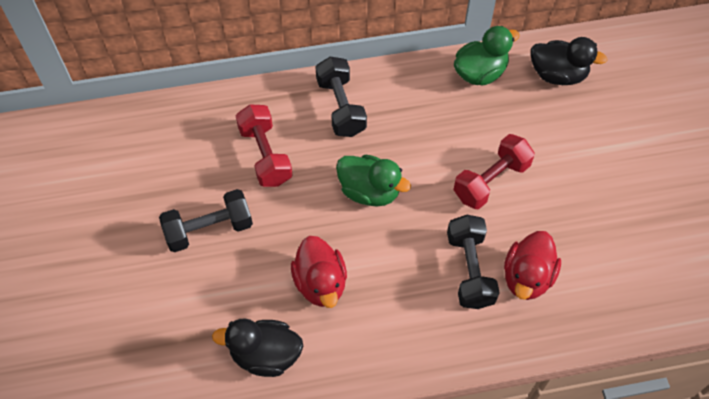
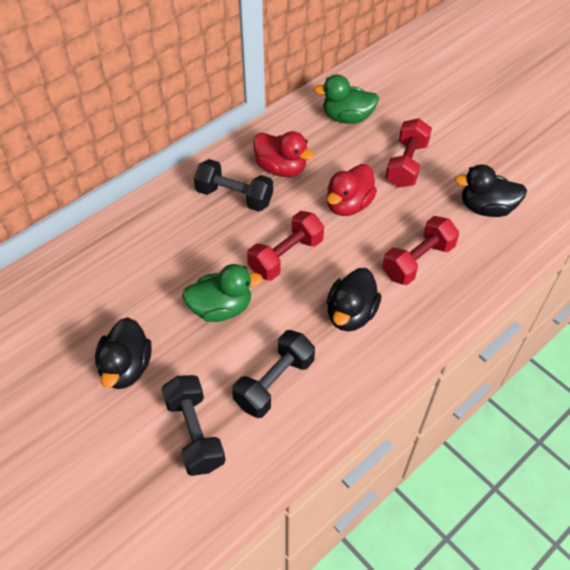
black duck: [212,318,303,377] [531,37,608,85] = 2 -> [95,317,152,389] [327,268,381,331] [455,165,527,217] = 3
red dumbbell: [236,104,293,187] [453,134,535,209] = 2 -> [247,211,324,281] [382,216,459,285] [386,118,432,188] = 3

